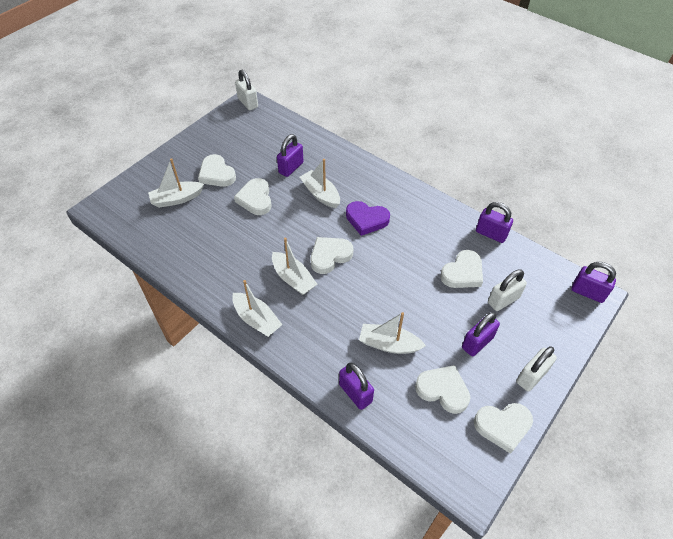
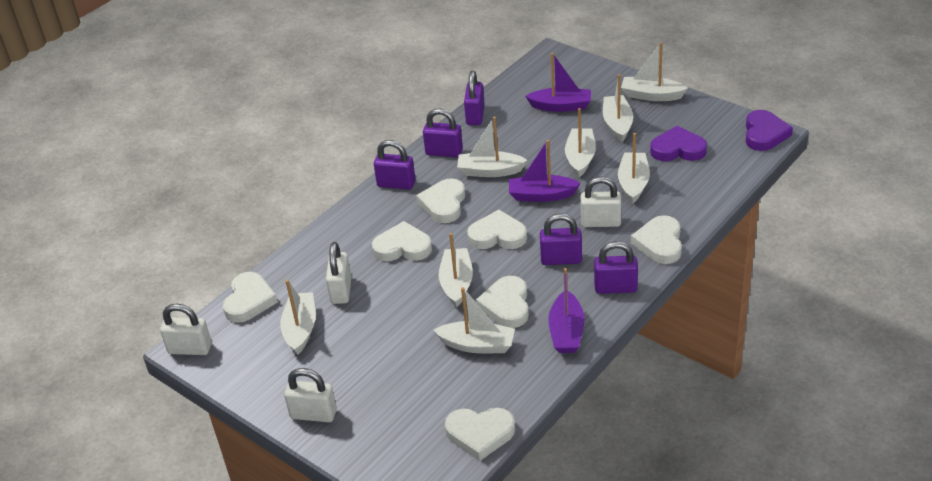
purple boat: none = 0 -> [509,140,581,202] [525,53,591,112] [548,268,585,353] = 3
purple heart: [346,201,390,236] = 1 -> [650,126,707,161] [746,110,793,151] = 2
white boat: [148,158,204,208] [232,280,283,337] [272,238,317,295] [300,159,340,208] [359,312,426,354] = 5 -> [280,279,316,355] [434,287,515,353] [438,233,473,307] [457,116,527,177] [565,108,596,177] [603,74,633,142] [618,133,650,204] [621,42,688,101] = 8
white heart: [198,154,236,187] [234,178,272,215] [310,237,353,274] [415,365,471,414] [440,250,483,288] [474,403,533,454] = 6 -> [223,272,278,323] [372,221,432,262] [416,178,465,223] [445,408,515,461] [467,210,527,249] [476,276,529,328] [631,215,682,264] = 7
white padlock: [235,70,258,110] [488,269,527,311] [516,346,557,391] = 3 -> [160,304,212,355] [284,368,337,422] [326,242,352,304] [581,177,621,227] = 4

